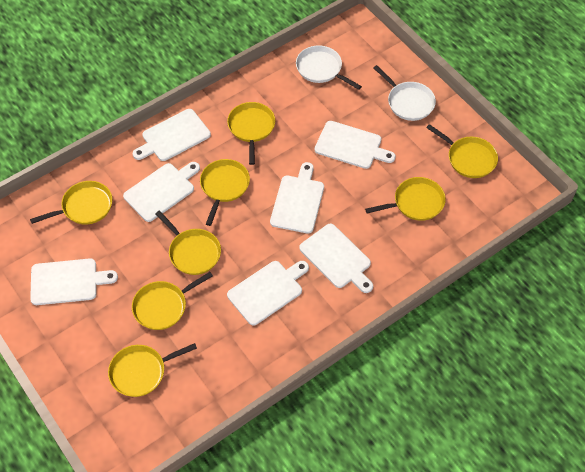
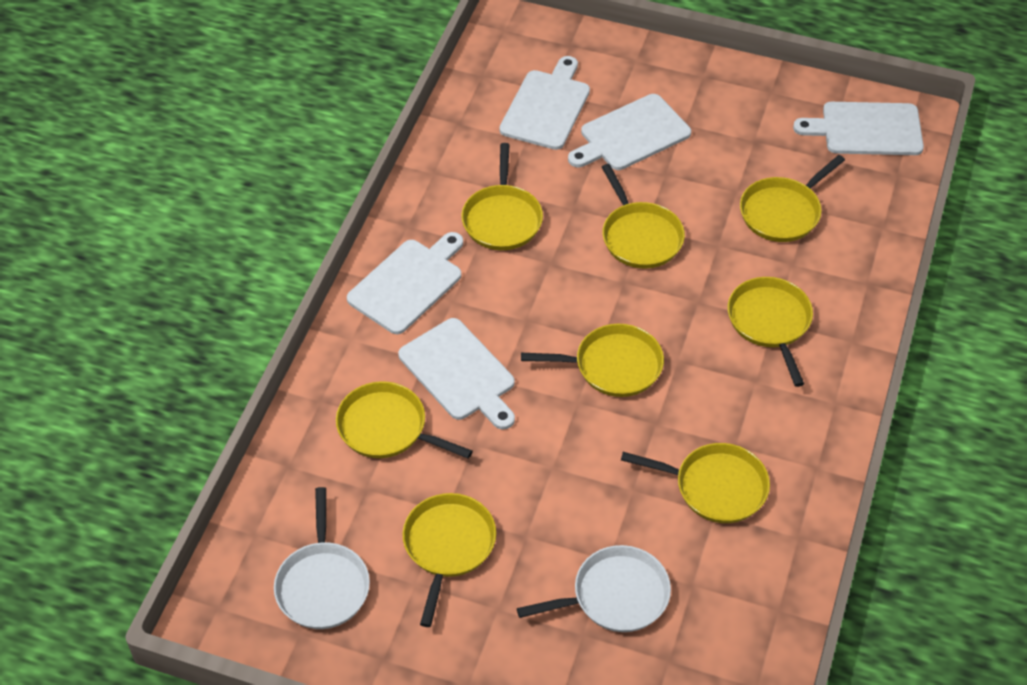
white cutting board: [30,258,118,305] [123,162,200,222] [133,109,211,161] [227,261,309,325] [270,162,324,233] [299,224,373,293] [314,121,396,169] = 7 -> [347,232,463,334] [398,318,515,429] [499,56,590,150] [568,94,691,170] [793,102,924,155] = 5

